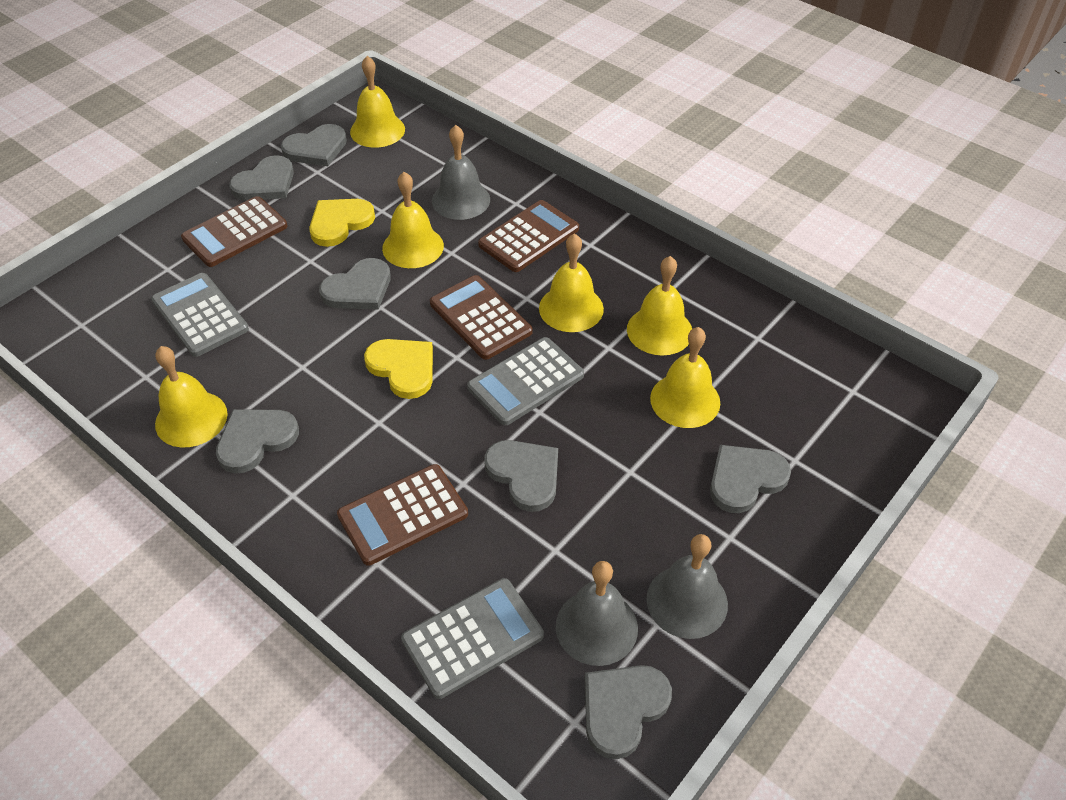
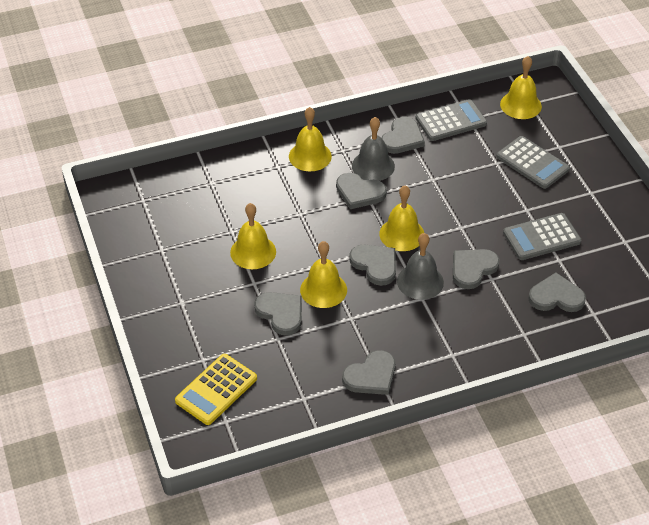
brown calculator: [181,196,288,267] [337,464,468,566] [430,275,532,360] [478,200,579,272] = 4 -> none = 0
grey bell: [432,125,490,220] [556,561,638,666] [647,534,728,639] = 3 -> [352,117,395,181] [397,233,444,300] = 2
yellow bell: [155,346,228,448] [350,56,405,148] [382,172,444,268] [539,233,604,332] [627,256,692,356] [650,327,720,428] = 6 -> [230,203,276,269] [289,107,332,171] [300,241,347,308] [379,185,424,251] [500,56,542,119] = 5
yellow calculator: none = 0 -> [175,354,257,425] = 1
yellow heart: [309,199,375,247] [364,339,433,399] = 2 -> none = 0

